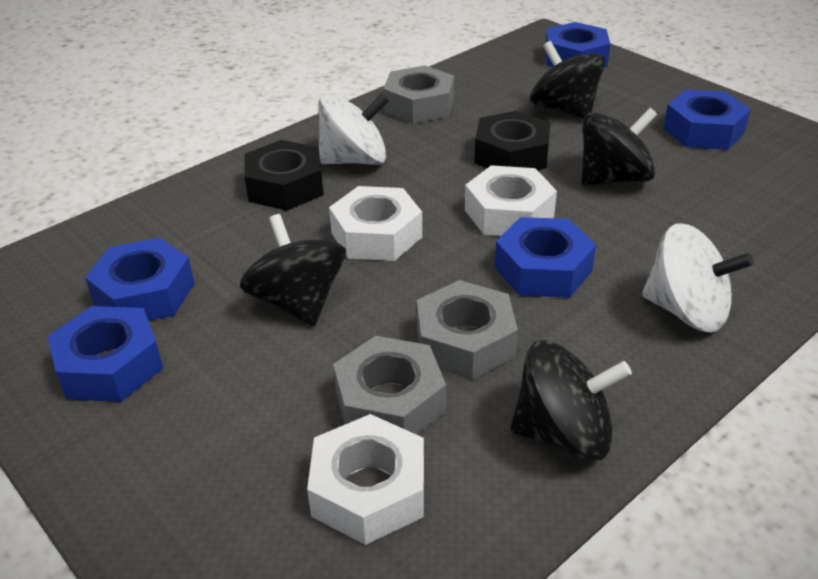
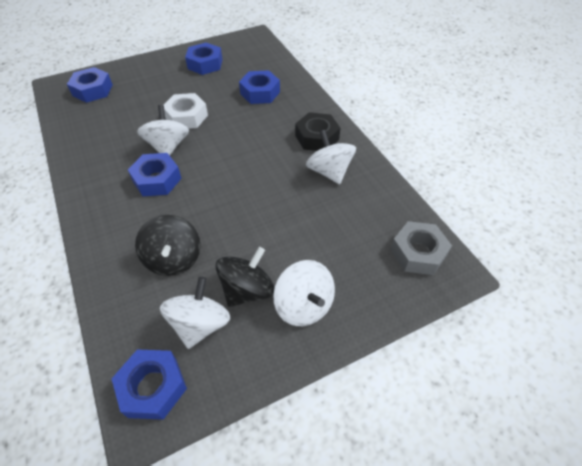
black nut: [244,140,324,211] [474,111,550,170] = 2 -> [295,112,340,151] = 1
black spinning top: [240,214,346,326] [511,340,632,461] [530,41,605,119] [581,108,657,185] = 4 -> [135,215,200,276] [215,247,275,307] = 2
grey nut: [333,336,446,435] [383,65,454,124] [417,280,518,380] = 3 -> [390,221,452,275] = 1
white nut: [307,414,424,545] [329,186,422,261] [465,165,557,236] = 3 -> [164,93,208,129] = 1
white spinning top: [318,94,389,165] [642,223,754,333] = 2 -> [137,105,189,156] [160,277,230,349] [273,260,335,326] [306,130,356,184] = 4

